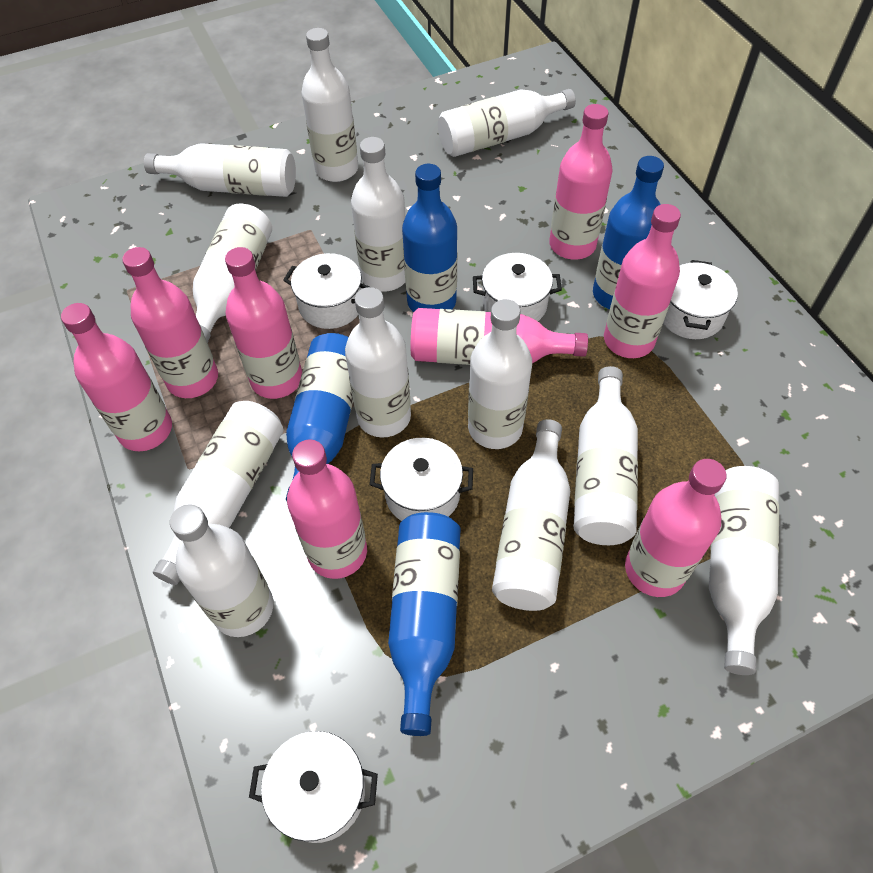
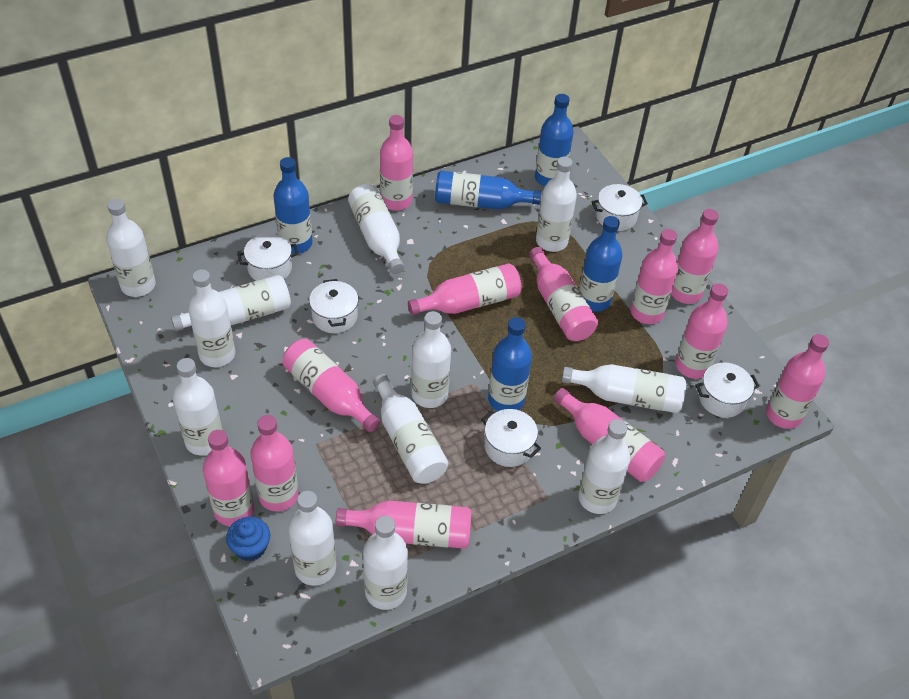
blue bottle: [286,333,353,501] [388,512,461,736] [402,164,457,312] [593,156,664,309] = 4 -> [273,157,312,254] [435,171,541,210] [488,317,532,411] [535,94,574,187] [579,216,622,312] = 5
blue cupcake: none = 0 -> [226,517,270,561] = 1
pink bottle: [61,303,172,451] [122,247,218,398] [225,247,302,399] [287,439,367,579] [411,308,588,365] [549,104,613,260] [604,204,681,358] [625,459,727,597] = 8 -> [203,430,254,526] [250,415,299,512] [282,339,380,432] [336,501,472,549] [380,115,413,211] [408,263,521,315] [529,247,598,341] [554,388,665,482] [630,229,678,324] [671,209,719,304] [675,283,728,379] [766,334,829,429] = 12

